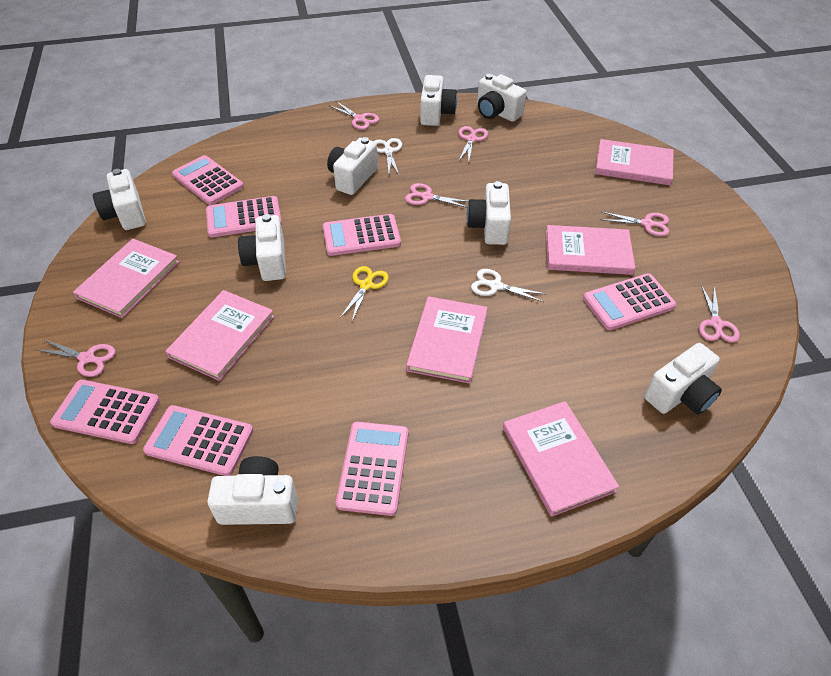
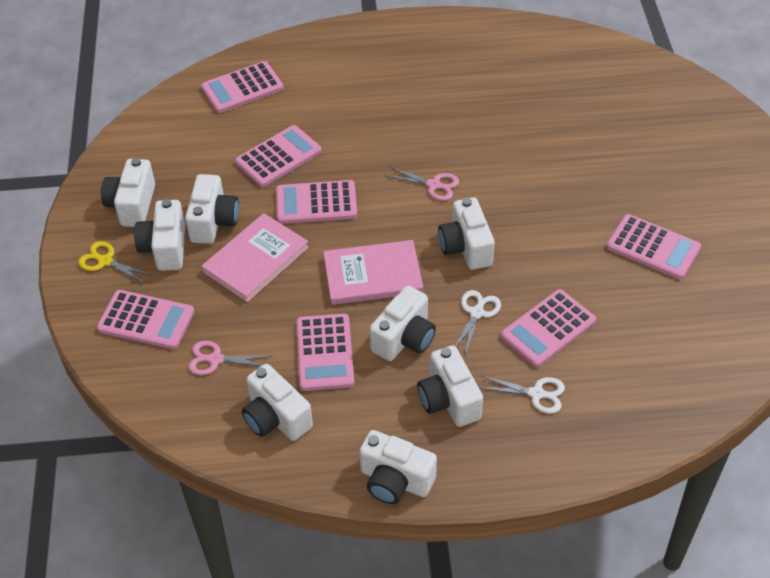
pink book: [73,239,179,318] [165,290,274,381] [406,296,488,384] [503,401,619,517] [546,225,635,275] [595,139,674,185] = 6 -> [201,213,309,302] [323,240,423,305] = 2
pink scissors: [37,339,116,377] [330,101,379,130] [405,183,468,208] [458,126,488,162] [600,212,669,236] [699,285,740,343] = 6 -> [188,341,273,375] [386,167,459,201] = 2

